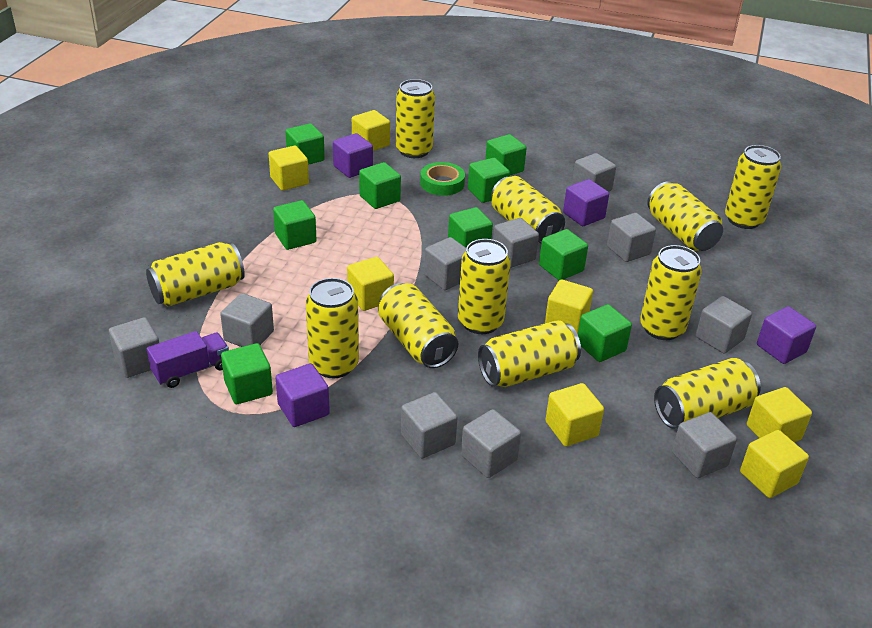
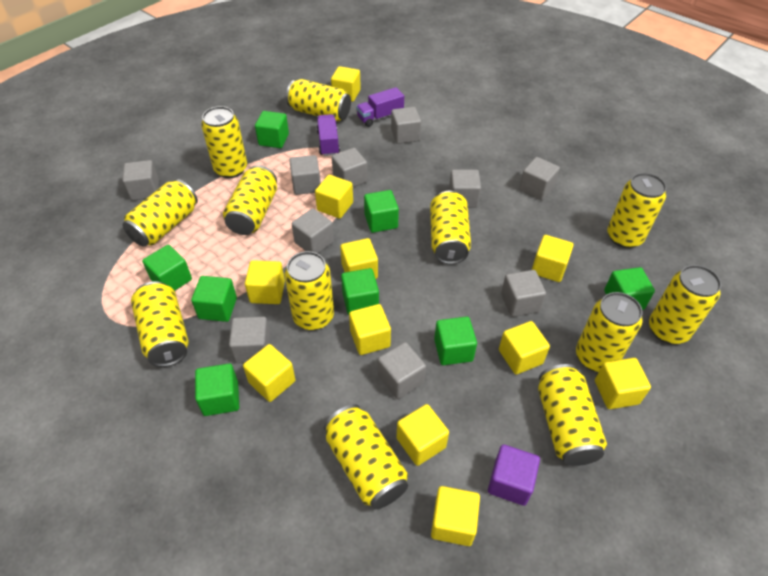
green cube: [221,343,273,404] [273,200,317,250] [285,123,325,165] [359,162,401,209] [448,207,493,248] [468,158,510,203] [485,134,527,175] [539,229,588,280] [578,304,632,362] = 9 -> [142,245,192,291] [191,276,237,322] [195,363,239,416] [255,111,289,148] [341,268,379,315] [364,190,399,233] [434,316,477,365] [604,267,655,310] = 8
green tape: [420,162,465,196] = 1 -> none = 0
purple cube: [275,363,330,427] [333,133,373,178] [563,179,609,226] [757,306,816,364] = 4 -> [488,444,540,506] = 1
purple truck: [147,331,229,388] = 1 -> [317,114,340,156] [356,87,404,127] = 2
yellow can: [146,242,245,306] [306,278,359,378] [378,283,458,368] [396,79,435,158] [458,239,511,334] [478,320,581,387] [491,176,565,244] [640,245,702,340] [647,181,723,251] [654,358,761,429] [725,145,781,229] = 11 -> [122,179,198,246] [131,281,189,367] [201,106,247,178] [223,165,277,235] [284,251,334,330] [286,79,351,122] [324,404,408,509] [430,191,471,264] [538,364,607,466] [576,292,643,372] [607,173,667,248] [649,265,722,344] = 12
yellow cube: [269,146,309,191] [347,257,394,311] [352,110,390,151] [545,279,593,334] [545,383,604,447] [740,430,809,498] [747,387,812,442] = 7 -> [243,344,295,402] [245,260,285,304] [315,175,353,219] [331,66,361,102] [340,238,378,279] [349,304,391,355] [396,404,449,466] [431,486,480,546] [499,321,550,374] [532,235,573,282] [595,358,651,409] = 11

